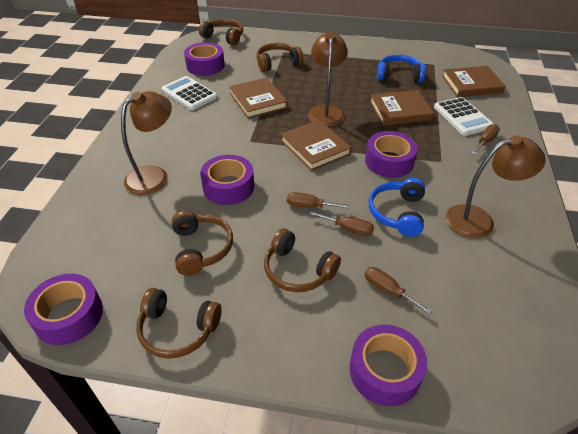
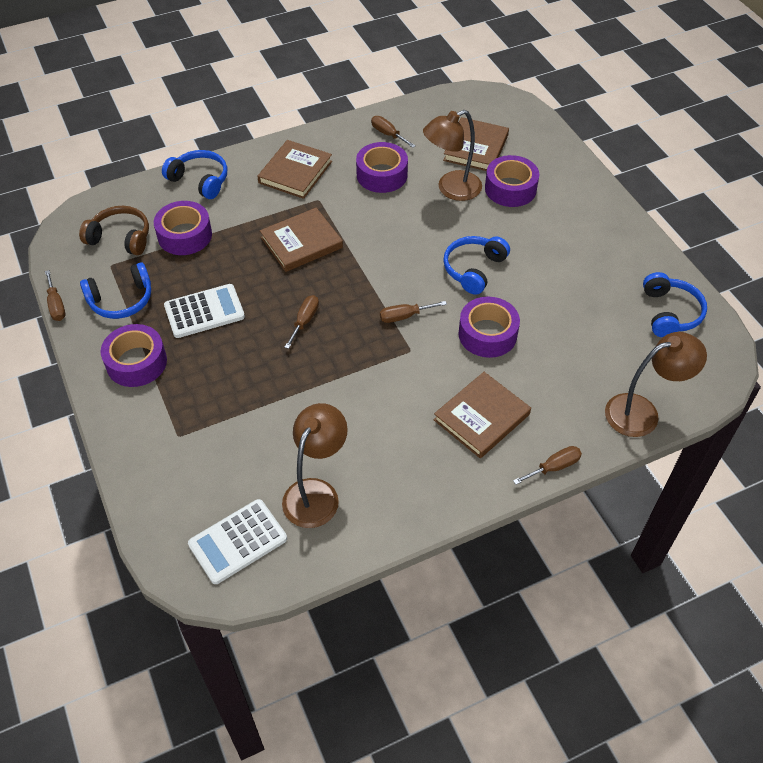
blue headphones: [368,178,425,237] [377,55,426,83] = 2 -> [80,262,151,319] [162,150,227,199] [443,236,510,295] [643,272,707,337] = 4
brown headphones: [136,288,221,359] [172,210,233,276] [199,19,243,45] [256,43,303,72] [264,228,341,292] = 5 -> [79,206,149,255] = 1
brown screwdriver: [287,192,351,209] [309,211,374,236] [365,267,432,315] [471,124,500,155] = 4 -> [45,270,66,321] [284,295,319,349] [371,116,416,148] [380,301,447,323] [513,446,582,485] = 5

